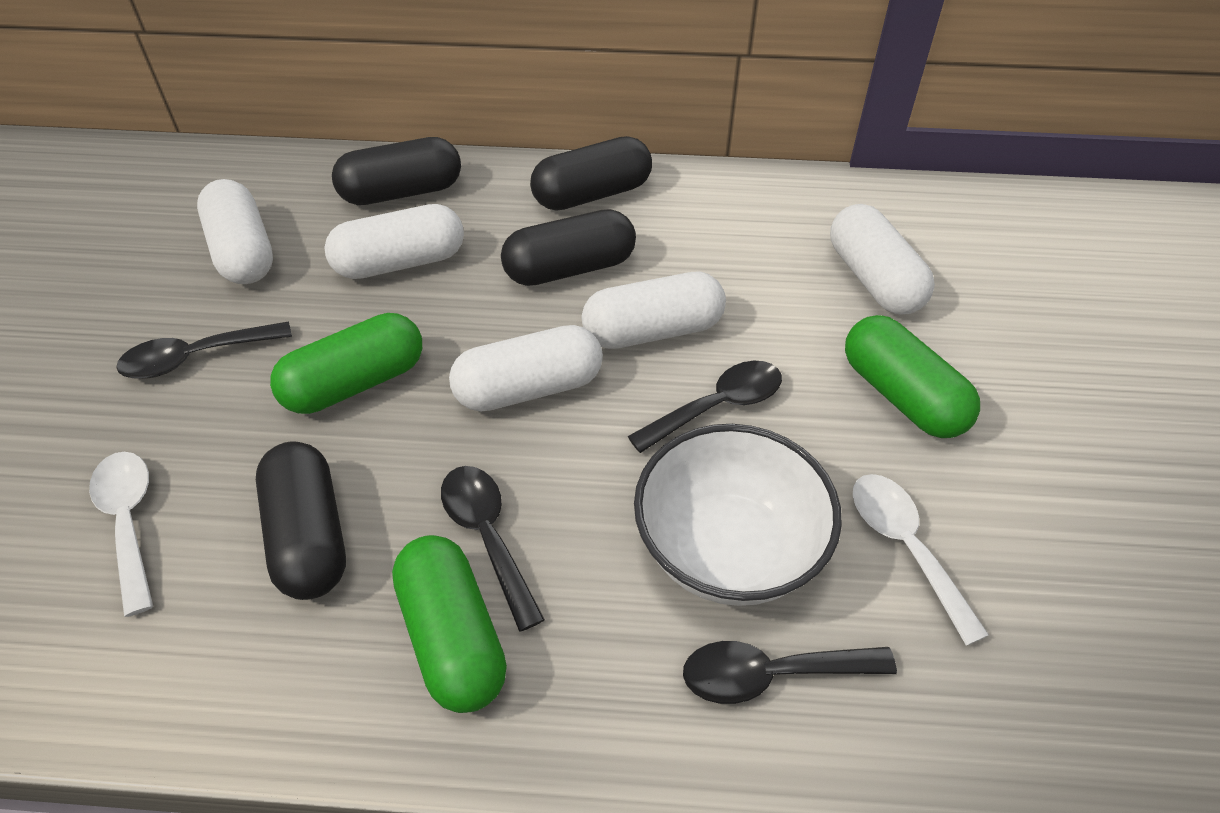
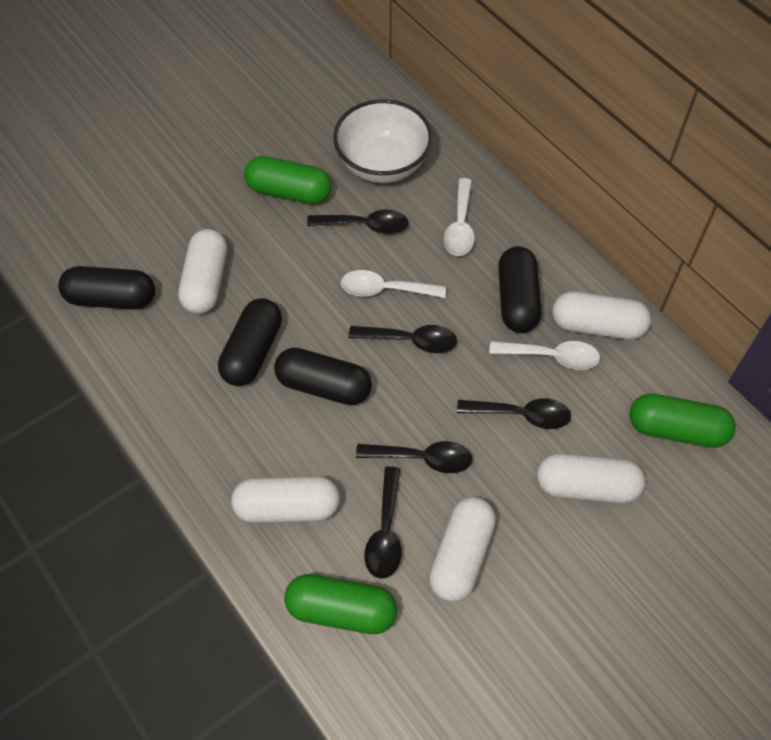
black spoon: [116,321,292,379] [441,466,545,632] [628,361,782,453] [683,641,897,704] = 4 -> [307,209,408,234] [349,325,457,353] [356,441,472,473] [365,466,402,579] [457,398,571,429] = 5
white spoon: [89,452,153,617] [853,474,989,646] = 2 -> [341,270,446,298] [444,178,475,256] [489,341,600,370] = 3

